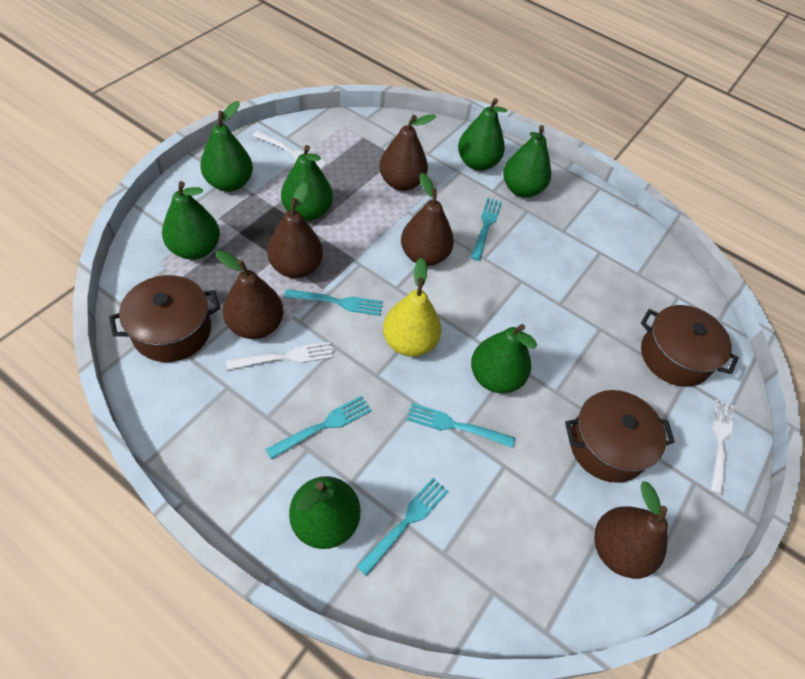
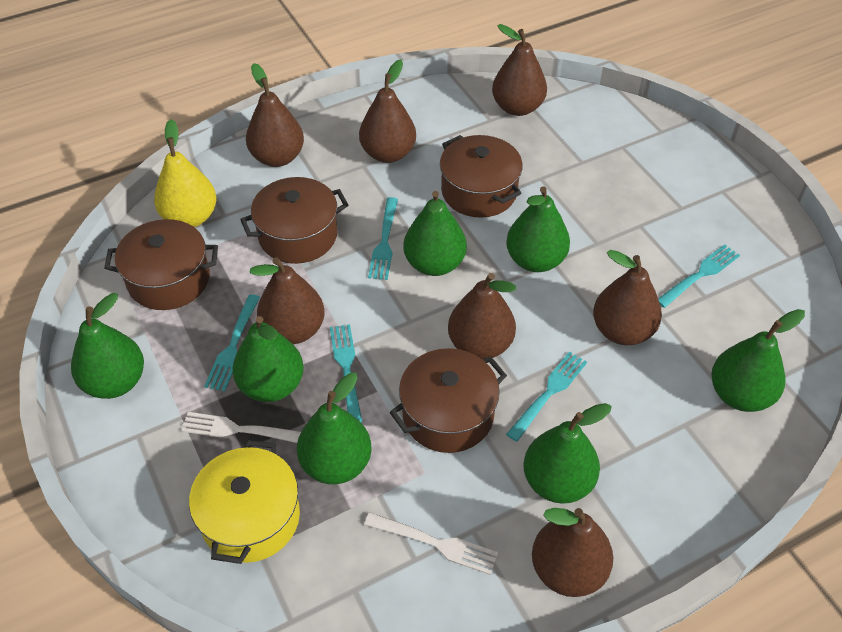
brown pear: [216,250,283,339] [267,183,323,278] [379,114,436,191] [401,173,454,266] [594,481,668,579] = 5 -> [246,63,304,167] [249,257,325,344] [359,59,416,163] [448,273,516,360] [492,24,547,116] [532,508,613,597] [593,250,662,345] = 7
brown pot: [109,275,220,362] [565,390,675,483] [640,305,739,387] = 3 -> [104,219,218,310] [240,177,348,264] [390,348,507,453] [440,135,523,218] = 4
white fork: [226,342,333,370] [252,131,327,169] [711,400,734,495] = 3 -> [181,412,301,443] [364,512,498,575] = 2
yellow pot: none = 0 -> [189,439,300,564] = 1

